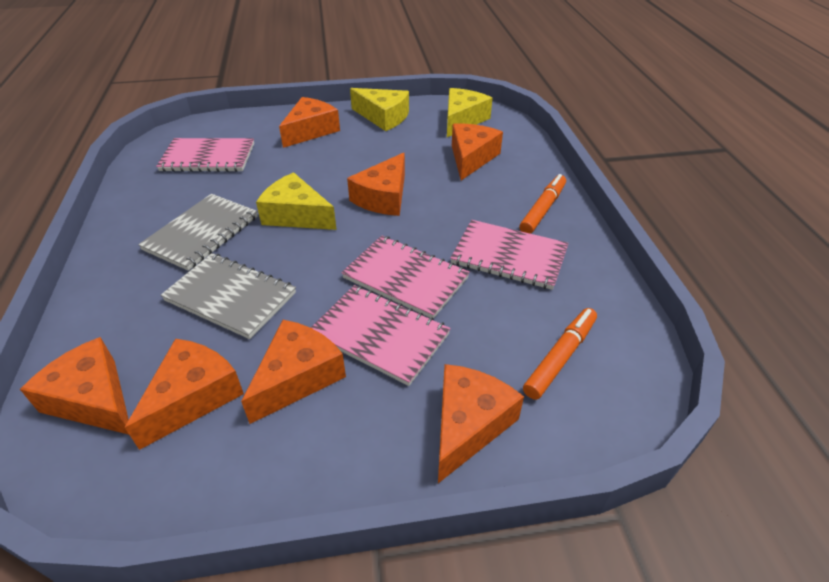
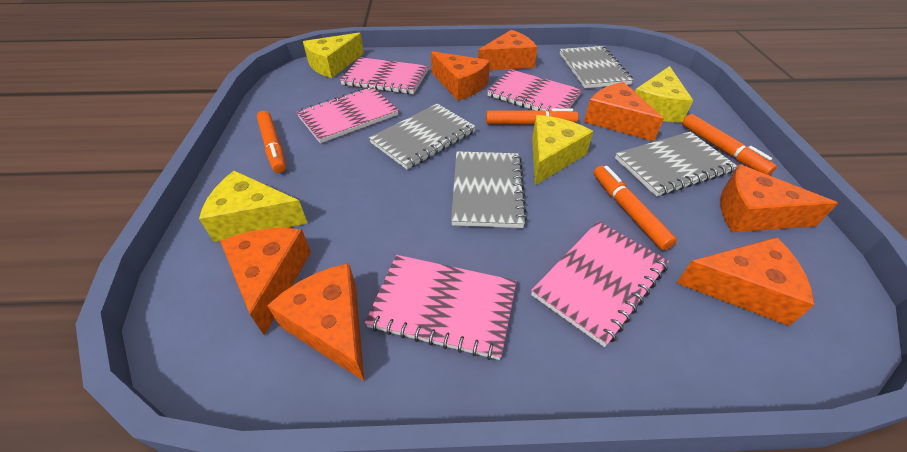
grey notebook: [138,194,258,271] [161,253,296,339] = 2 -> [369,104,476,169] [451,151,527,228] [560,46,633,88] [615,132,738,197] = 4
orange marker: [519,174,566,234] [523,308,597,400] = 2 -> [257,111,286,173] [486,108,578,124] [594,165,677,250] [682,114,777,175] = 4
pink notebook: [156,138,254,172] [311,285,451,386] [341,235,470,319] [450,220,569,290] = 4 -> [297,87,399,143] [340,57,428,94] [365,255,517,360] [487,69,582,111] [531,221,669,347] = 5
yellow cheese: [256,172,337,230] [350,88,409,131] [447,88,493,137] = 3 -> [199,171,307,242] [303,33,364,78] [532,115,593,185] [635,66,693,123] = 4

